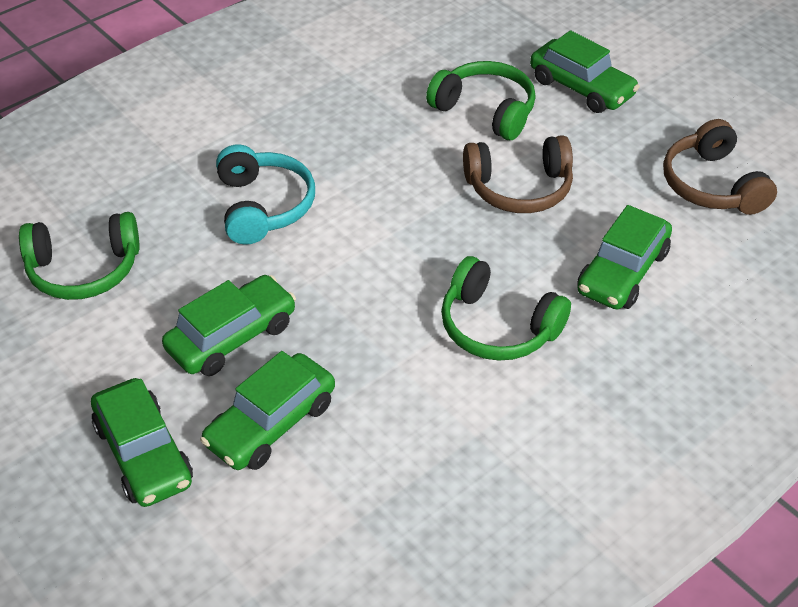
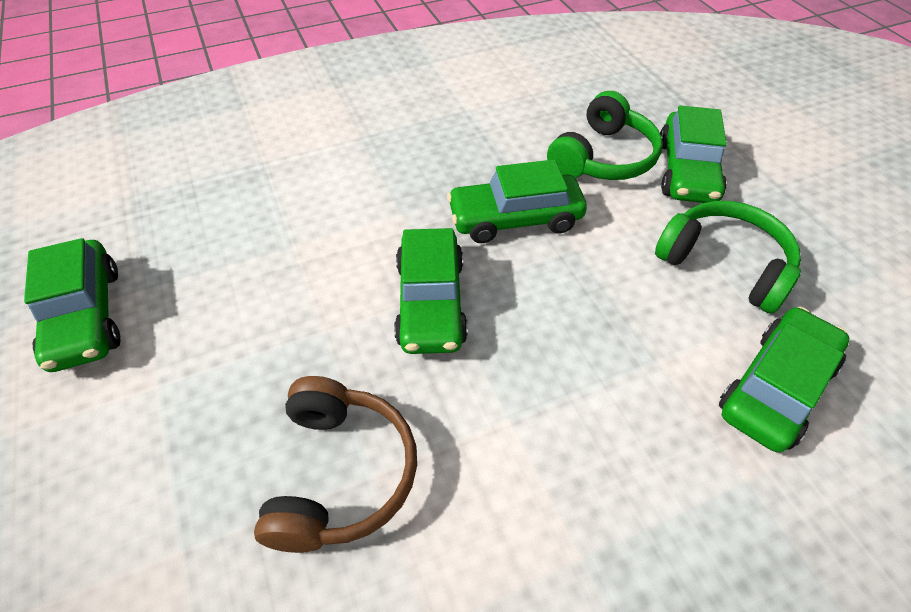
brown headphones: [463,135,573,213] [663,119,777,215] = 2 -> [254,376,417,553] = 1
green headphones: [19,212,140,300] [426,61,536,140] [441,256,571,361] = 3 -> [547,91,662,180] [655,201,801,314] = 2
turquoise headphones: [216,144,315,245] = 1 -> none = 0

